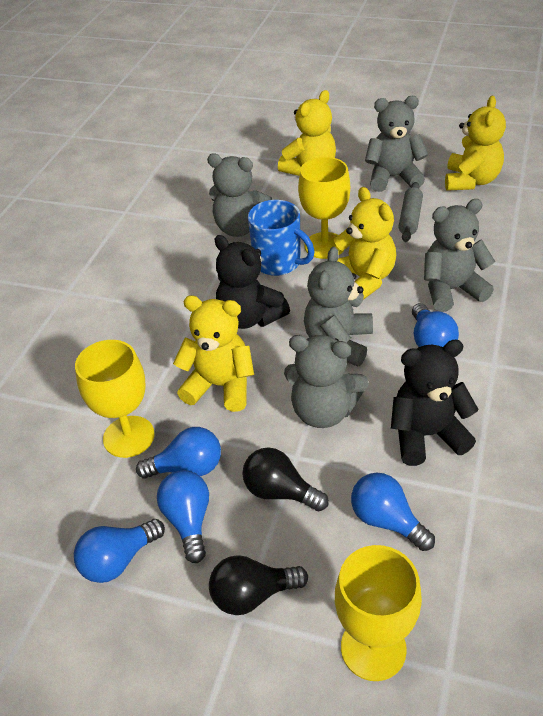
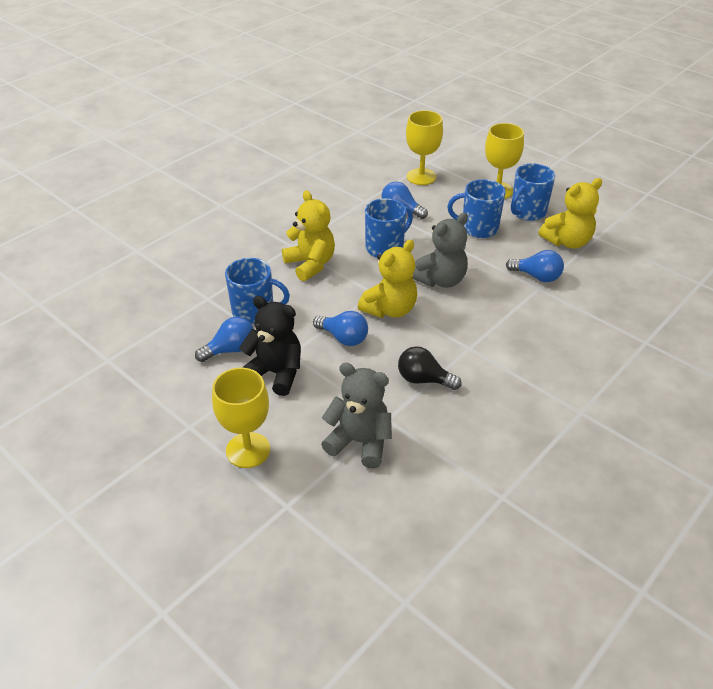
black light bulb: [209,555,308,615] [242,447,329,511] = 2 -> [398,346,462,390] = 1
black teddy bear: [215,235,290,329] [391,340,479,466] = 2 -> [239,296,301,396] = 1
blue light bulb: [74,519,165,583] [136,427,221,479] [157,470,209,563] [351,473,435,551] [412,303,459,347] = 5 -> [195,317,254,362] [313,311,368,346] [382,182,428,219] [506,250,564,282] = 4
blue mug: [248,200,315,276] = 1 -> [225,258,290,324] [365,198,413,258] [447,179,506,238] [511,163,555,221] = 4
grey rolling pin: [398,182,423,242] = 1 -> none = 0
grey teddy bear: [207,153,272,237] [284,335,369,428] [304,247,373,366] [365,96,428,192] [424,199,495,312] = 5 -> [321,363,392,468] [412,213,468,288] = 2
yellow teddy bear: [173,295,254,412] [278,90,336,176] [334,187,396,300] [445,96,506,191] = 4 -> [282,190,335,281] [358,240,417,318] [538,178,602,248] = 3

